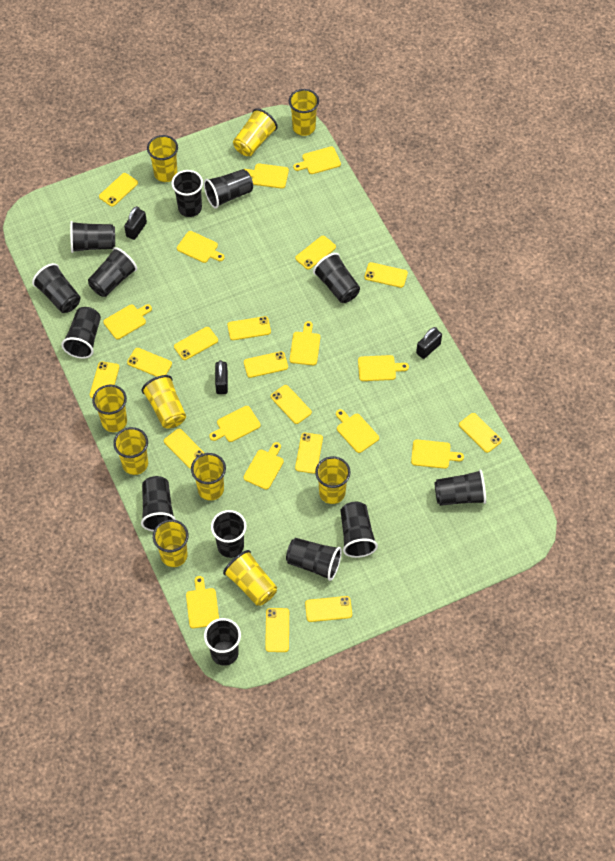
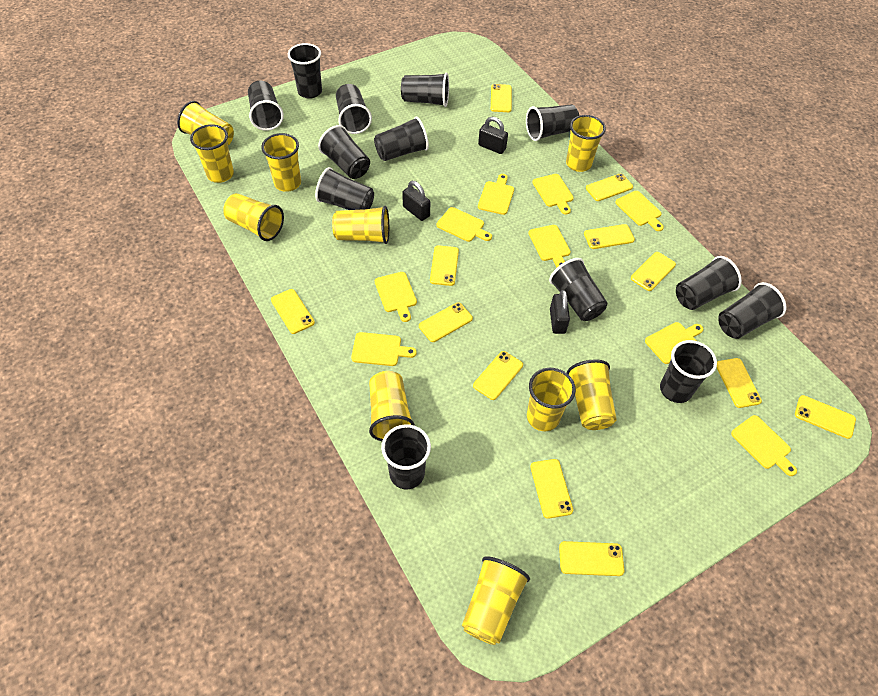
yellow cutting board: [103,304,152,339] [177,231,224,263] [186,576,219,628] [209,406,261,442] [244,163,289,189] [244,442,284,490] [290,321,320,365] [293,146,341,174] [336,409,379,453] [358,355,409,381] [411,439,464,469] = 11 -> [351,332,417,366] [375,272,417,322] [437,207,492,242] [478,174,514,215] [528,225,571,267] [532,174,574,215] [615,191,664,231] [645,322,704,364] [731,415,797,476] = 9
yellow phone: [90,361,119,398] [99,173,138,207] [127,348,172,377] [164,429,204,468] [174,327,218,360] [227,316,271,340] [244,351,288,378] [265,608,289,652] [271,385,312,424] [295,236,336,270] [295,433,323,474] [305,596,352,622] [364,262,408,288] [459,413,502,453] = 14 -> [271,289,315,334] [419,302,473,342] [430,245,459,286] [473,351,523,400] [491,84,512,112] [530,459,573,519] [559,541,624,576] [584,224,635,249] [586,174,633,201] [631,252,676,291] [717,358,762,408] [795,395,856,439] = 12

